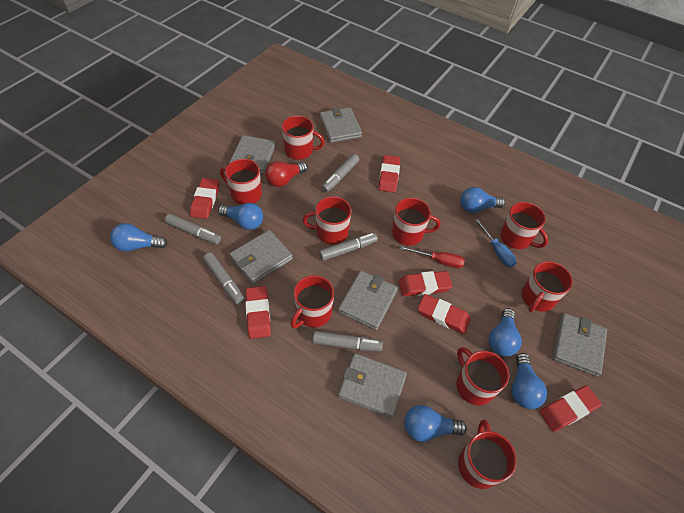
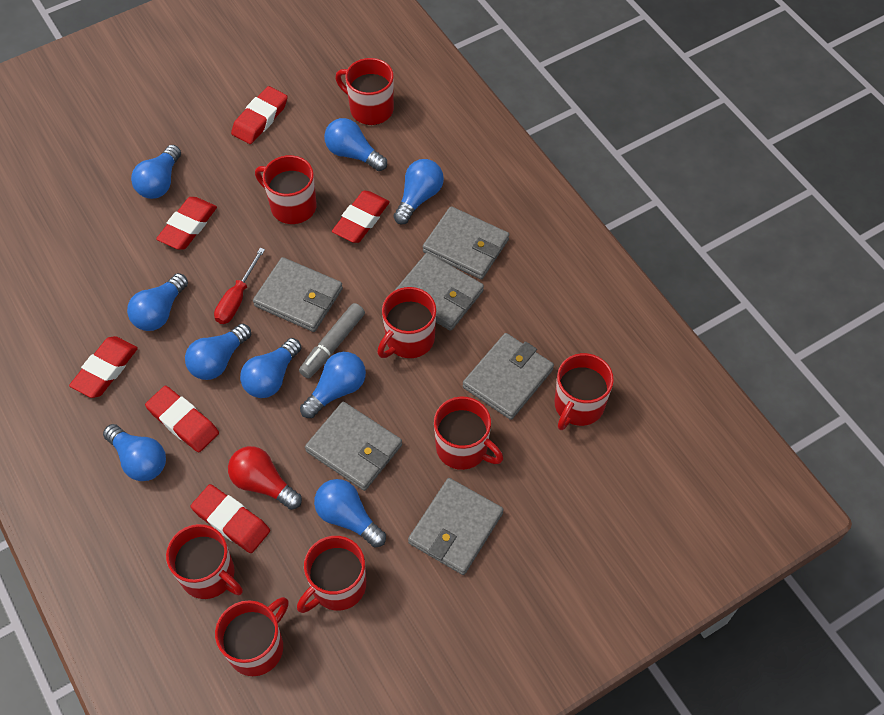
blue light bulb: [110,223,168,252] [218,203,263,230] [404,405,467,442] [460,187,505,213] [489,308,522,356] [511,353,547,409] = 6 -> [103,424,166,481] [127,273,188,331] [131,145,181,199] [185,324,251,380] [240,338,301,398] [300,352,366,418] [314,479,386,547] [324,118,387,171] [394,159,444,225] = 9
blue screwdriver: [475,219,517,267] = 1 -> none = 0
grey marker: [165,214,221,244] [203,253,244,304] [313,331,383,352] [319,233,378,261] [321,154,359,192] = 5 -> [299,303,365,379] = 1
red mug: [220,159,262,205] [282,116,325,160] [290,275,334,328] [302,196,351,245] [392,198,440,245] [456,347,509,406] [458,420,517,489] [500,202,548,249] [522,261,573,312] = 9 -> [166,524,243,599] [215,597,289,676] [255,155,317,224] [297,536,366,613] [335,58,394,125] [377,287,436,358] [434,397,503,470] [555,353,614,430] = 8

